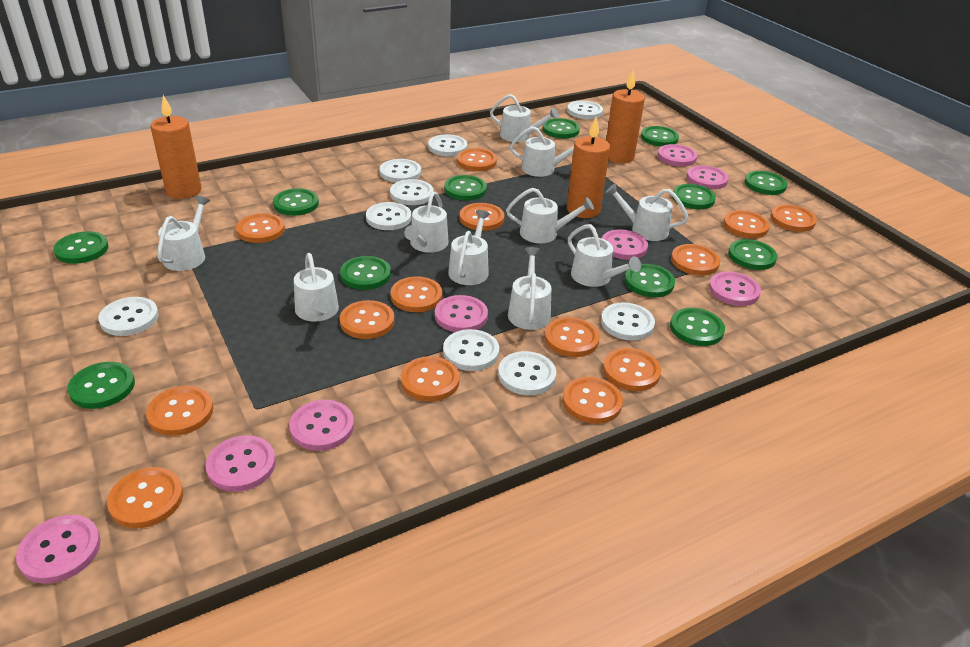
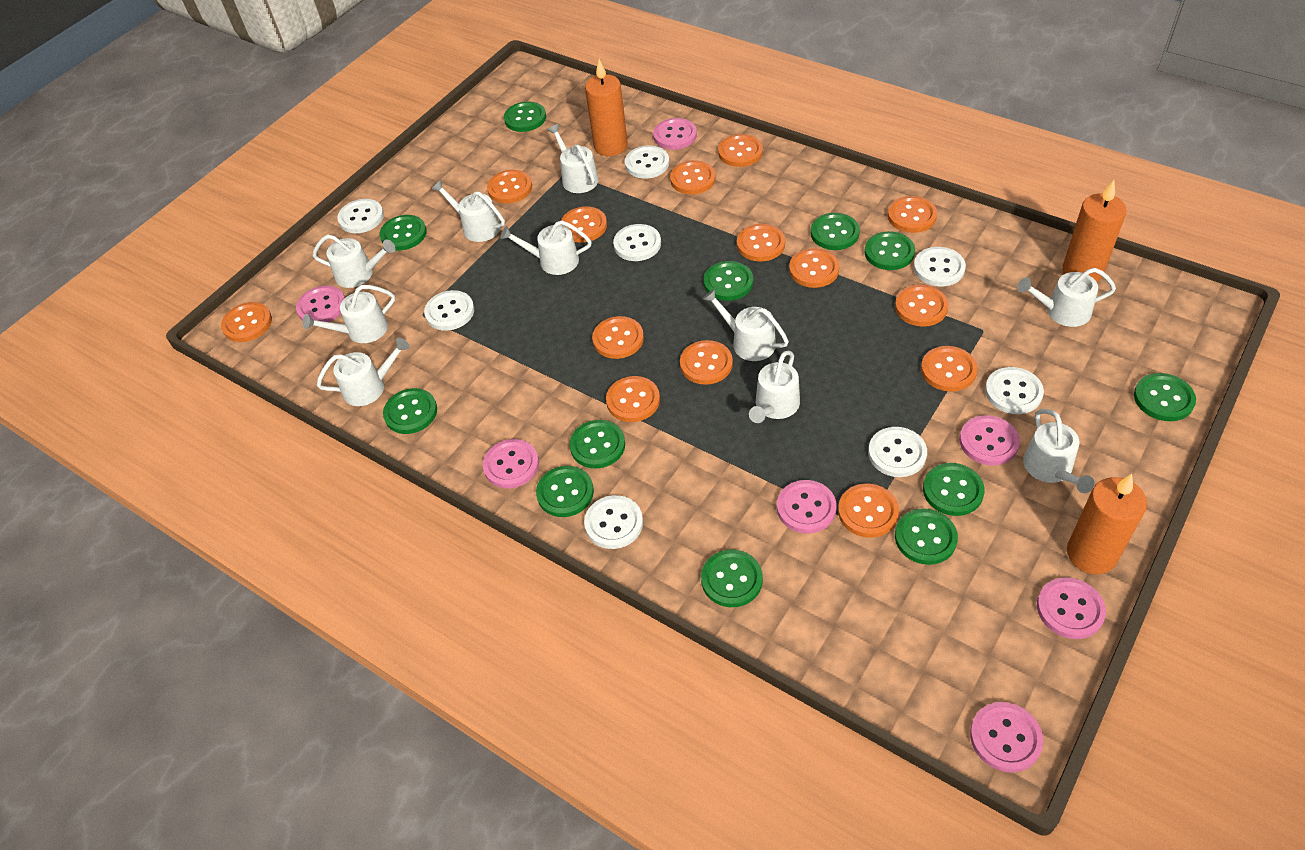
pink button: [16,515,101,583] [206,435,276,492] [289,400,354,451] [435,295,488,332] [602,229,648,260] [657,144,697,166] [687,165,729,189] [709,272,761,306] = 8 -> [296,286,345,322] [483,439,539,488] [653,118,697,150] [777,480,837,534] [960,415,1020,466] [970,702,1043,773] [1037,578,1106,639] = 7
white button: [98,297,159,336] [366,202,411,230] [380,159,421,183] [390,179,433,205] [428,134,467,156] [443,329,499,371] [498,351,556,395] [567,100,603,119] [601,302,655,341] = 9 -> [337,199,384,233] [424,290,474,331] [584,495,643,549] [613,224,661,261] [625,145,669,179] [868,427,927,477] [914,247,966,286] [985,367,1044,414] = 8

